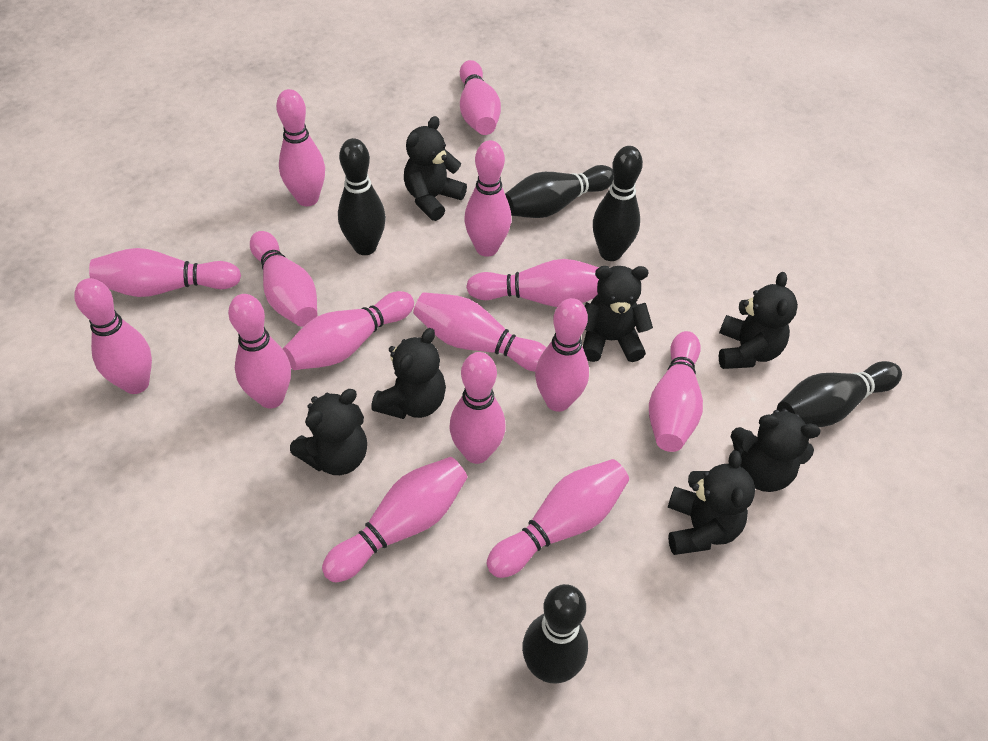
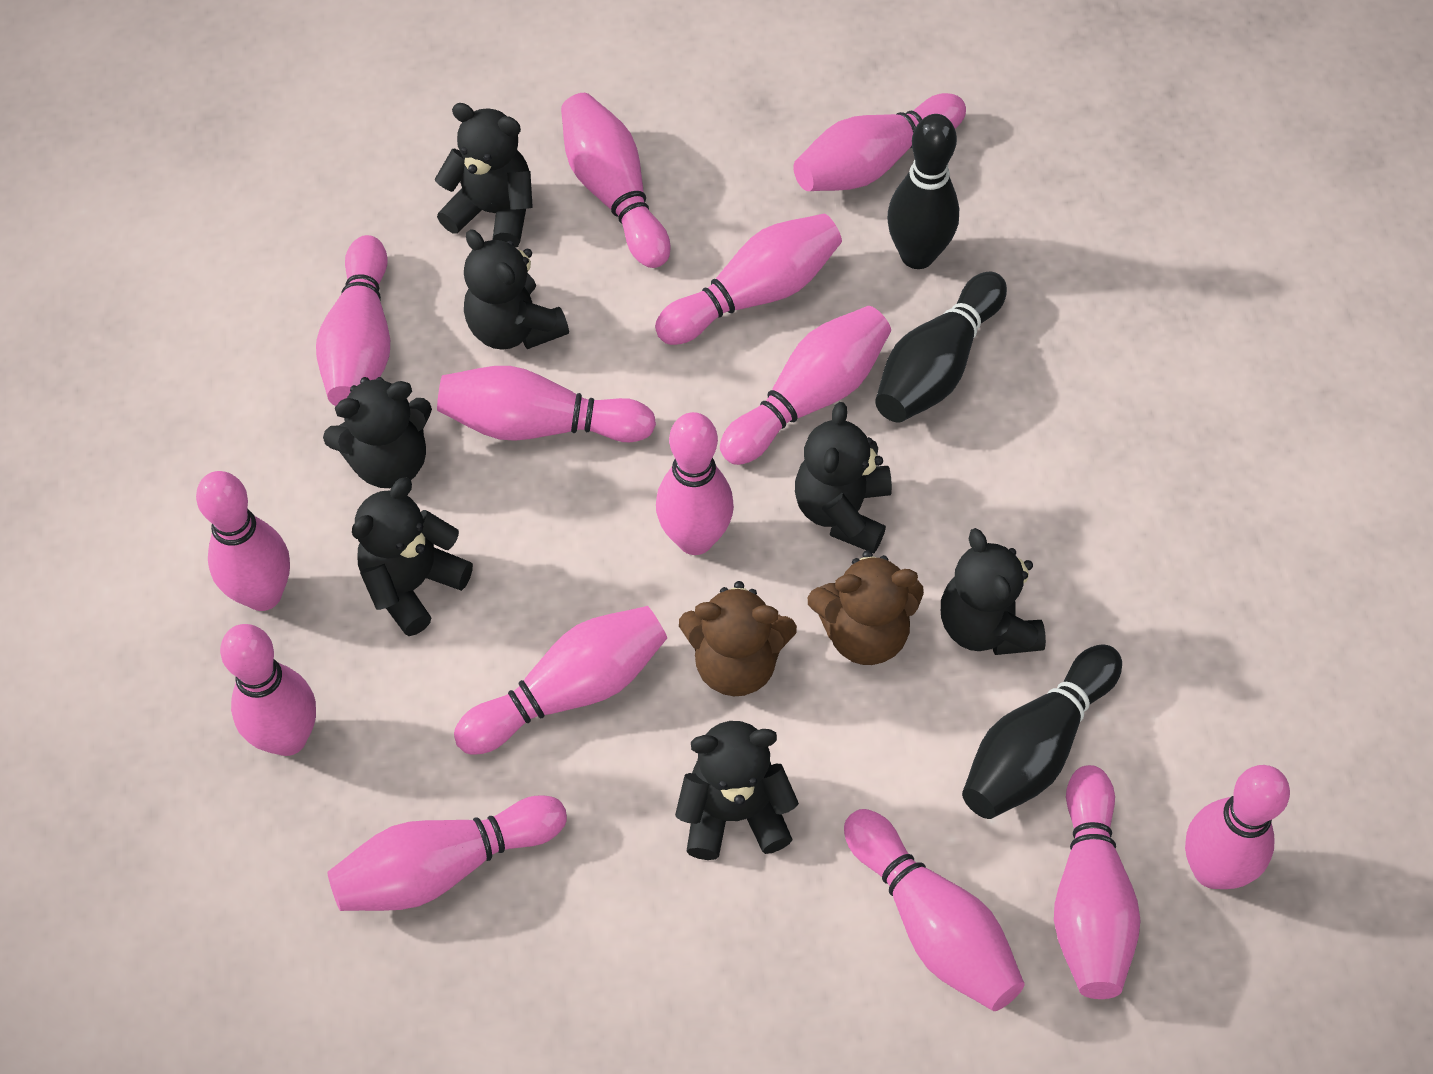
black bowling pin: [338,138,386,255] [505,165,614,218] [522,584,588,683] [593,146,643,261] [777,361,902,427] = 5 -> [875,271,1007,422] [887,114,959,269] [962,644,1122,819] = 3
brown teddy bear: none = 0 -> [679,581,797,696] [808,550,924,665] = 2
pink bowling pin: [74,278,152,394] [89,248,241,297] [228,294,291,409] [250,231,317,327] [276,89,325,206] [283,291,414,370] [322,457,468,582] [413,292,546,372] [450,352,506,464] [460,60,501,135] [464,140,511,257] [466,259,599,307] [487,459,629,578] [535,298,589,412] [649,331,703,452] = 15 -> [196,471,290,611] [220,624,316,756] [316,235,390,406] [327,795,567,911] [437,366,656,442] [454,606,667,755] [561,93,670,268] [655,214,842,345] [656,412,734,555] [720,306,891,465] [793,93,966,191] [844,809,1025,1011] [1054,765,1140,999] [1185,765,1290,889] = 14

